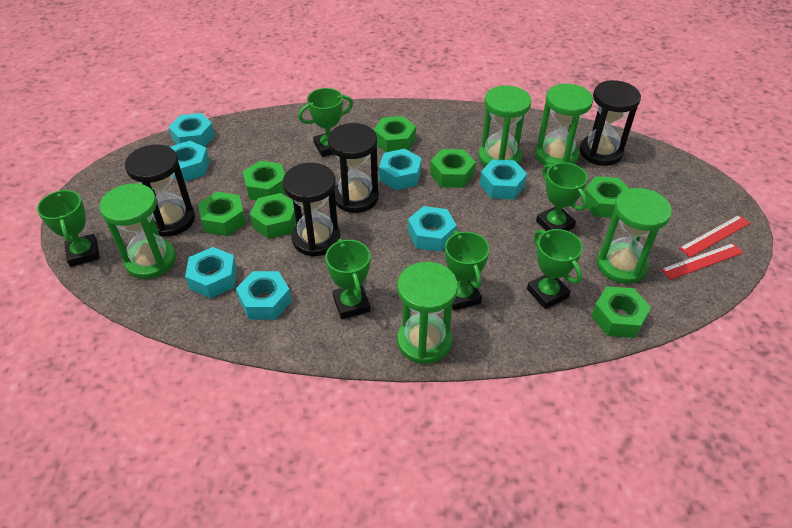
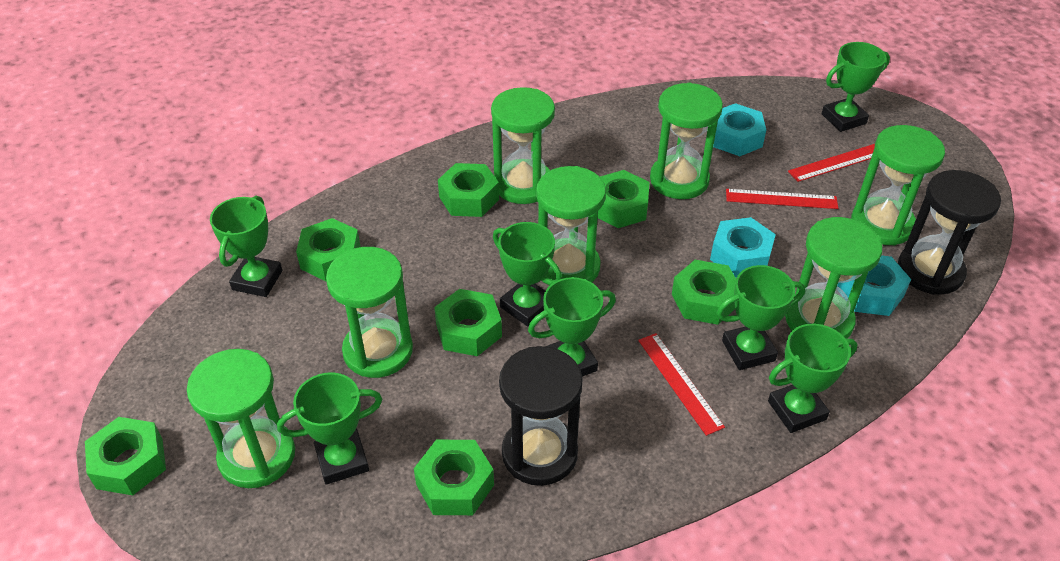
black hourglass: [125,144,195,237] [283,163,340,257] [328,123,379,213] [580,80,641,166] = 4 -> [499,346,583,486] [898,170,1001,295] = 2
green hourglass: [99,183,176,279] [397,262,458,364] [478,85,532,167] [535,84,593,165] [597,188,672,284] = 5 -> [187,349,295,488] [326,247,413,378] [491,87,555,204] [536,166,606,283] [650,83,723,199] [785,217,882,339] [851,125,945,245] = 7
green trophy: [37,190,100,267] [298,88,353,157] [325,238,370,319] [445,230,490,311] [527,229,583,309] [536,162,588,231] = 6 -> [210,196,282,297] [277,372,383,485] [493,222,562,326] [528,277,616,377] [716,265,805,370] [768,324,857,433] [822,42,890,132] = 7
red ruler: [661,243,743,280] [679,215,750,257] = 2 -> [638,333,725,436] [726,189,838,209] [788,144,875,182] = 3
turquoise nut: [169,113,215,147] [170,141,210,182] [185,247,237,298] [236,271,292,320] [379,149,422,190] [408,206,457,252] [480,159,527,200] = 7 -> [710,217,776,278] [713,103,766,156] [837,255,911,316] = 3

